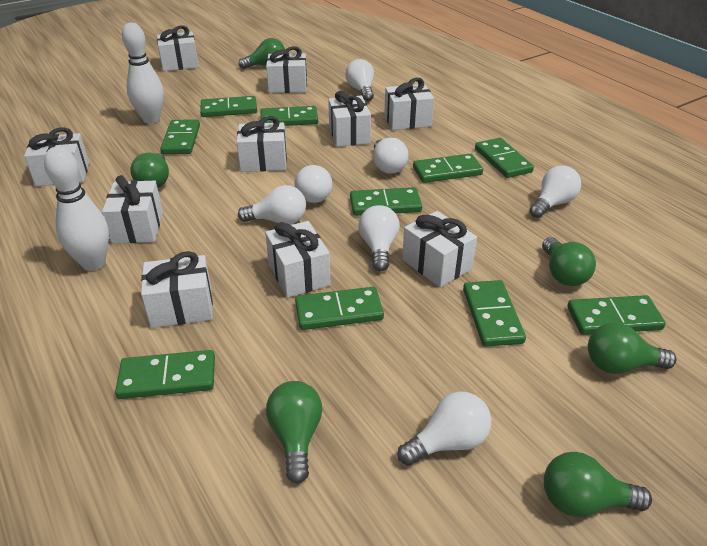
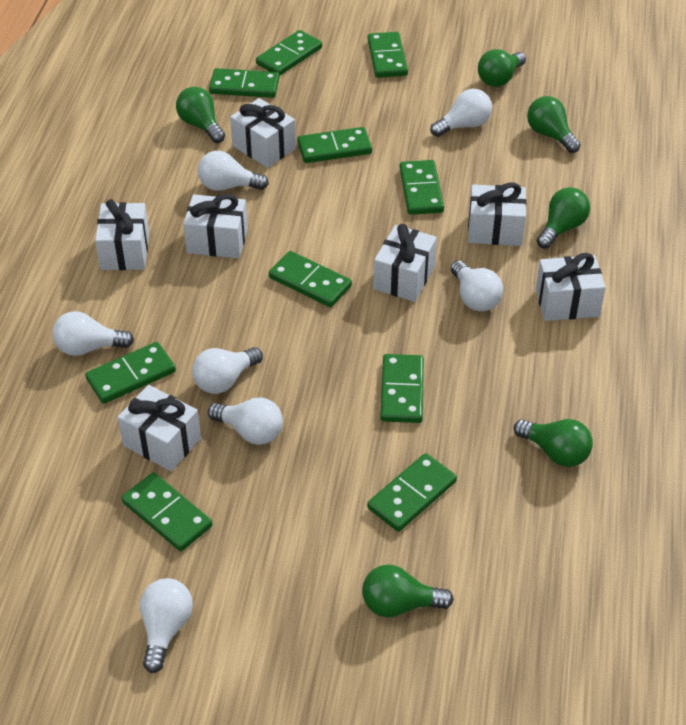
white bowling pin: [44,146,109,271] [122,22,164,123] = 2 -> none = 0
white gift: [24,127,89,186] [102,175,163,244] [141,251,213,328] [157,25,199,71] [236,116,287,172] [265,221,331,298] [266,46,307,93] [328,91,371,147] [384,78,434,130] [402,211,477,287] = 10 -> [95,199,149,270] [117,385,201,471] [183,194,248,258] [230,98,296,168] [373,224,437,302] [468,182,527,246] [536,253,606,321] = 7

